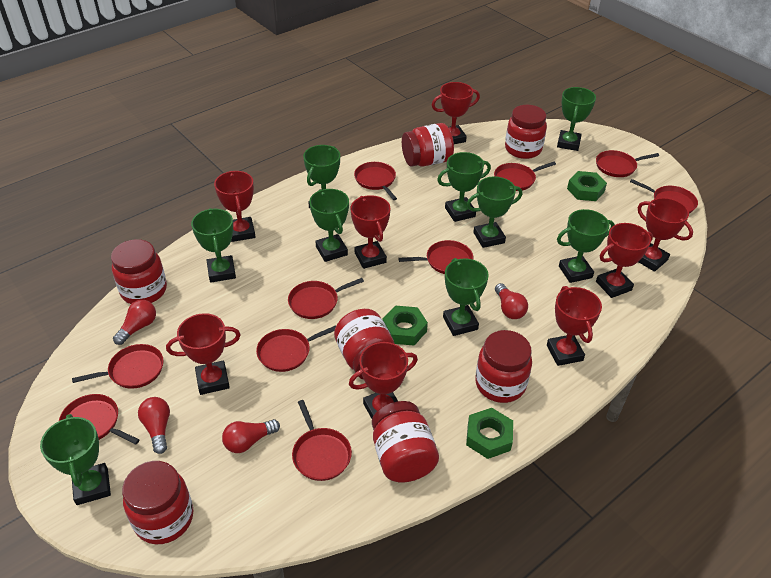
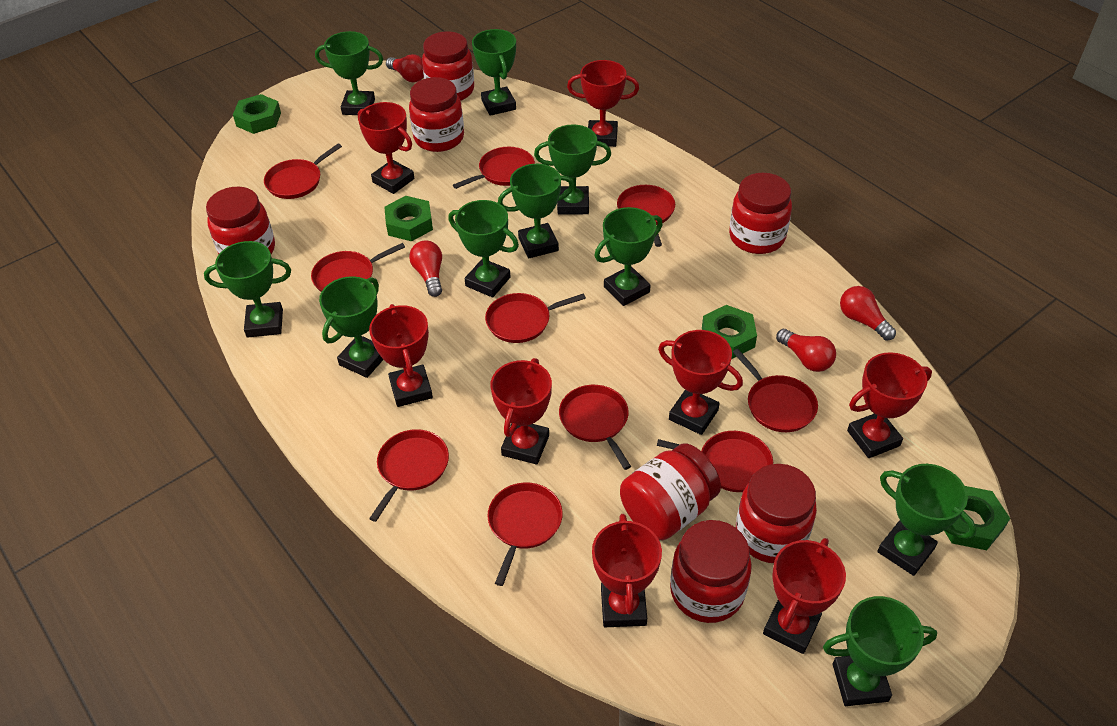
green nut: [382,306,428,345] [466,408,513,459] [567,171,607,201] = 3 -> [233,94,281,134] [384,196,433,241] [702,305,757,359] [944,486,1010,550] = 4
green trophy: [40,414,111,505] [191,208,236,283] [303,145,340,208] [309,189,349,262] [437,152,491,222] [443,258,489,336] [467,176,523,248] [557,87,596,151] [557,209,615,283] = 9 -> [204,241,291,338] [315,31,383,115] [319,276,384,378] [448,200,519,298] [472,29,516,116] [498,164,574,258] [534,124,611,214] [594,207,663,306] [823,596,937,706] [877,464,977,576] = 10

